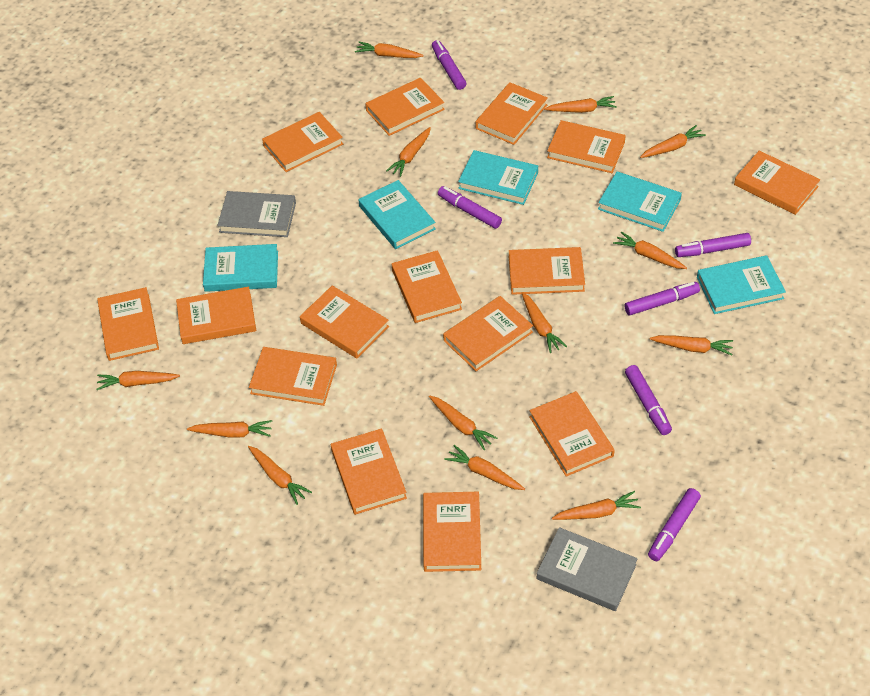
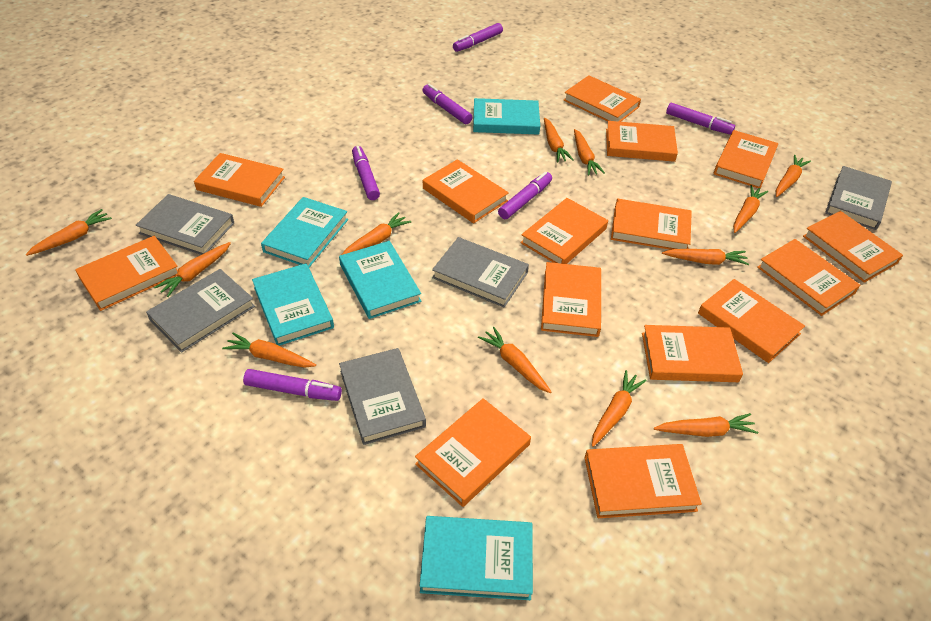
grey book: [217,191,296,237] [536,527,637,611] = 2 -> [136,194,234,255] [146,269,255,353] [339,348,426,445] [432,237,529,307] [825,166,892,230] = 5
orange carrot: [96,371,180,390] [187,420,272,438] [248,446,312,505] [355,42,424,58] [386,127,431,177] [429,395,497,450] [444,445,525,490] [522,292,567,353] [544,96,617,113] [552,491,641,520] [613,231,687,269] [640,125,706,158] [650,335,733,355] = 13 -> [26,209,112,256] [154,242,231,297] [222,333,316,368] [342,212,411,255] [478,327,552,393] [544,118,574,163] [574,129,605,175] [592,370,646,447] [654,413,758,437] [662,249,749,265] [733,185,768,233] [776,155,811,197] = 12

